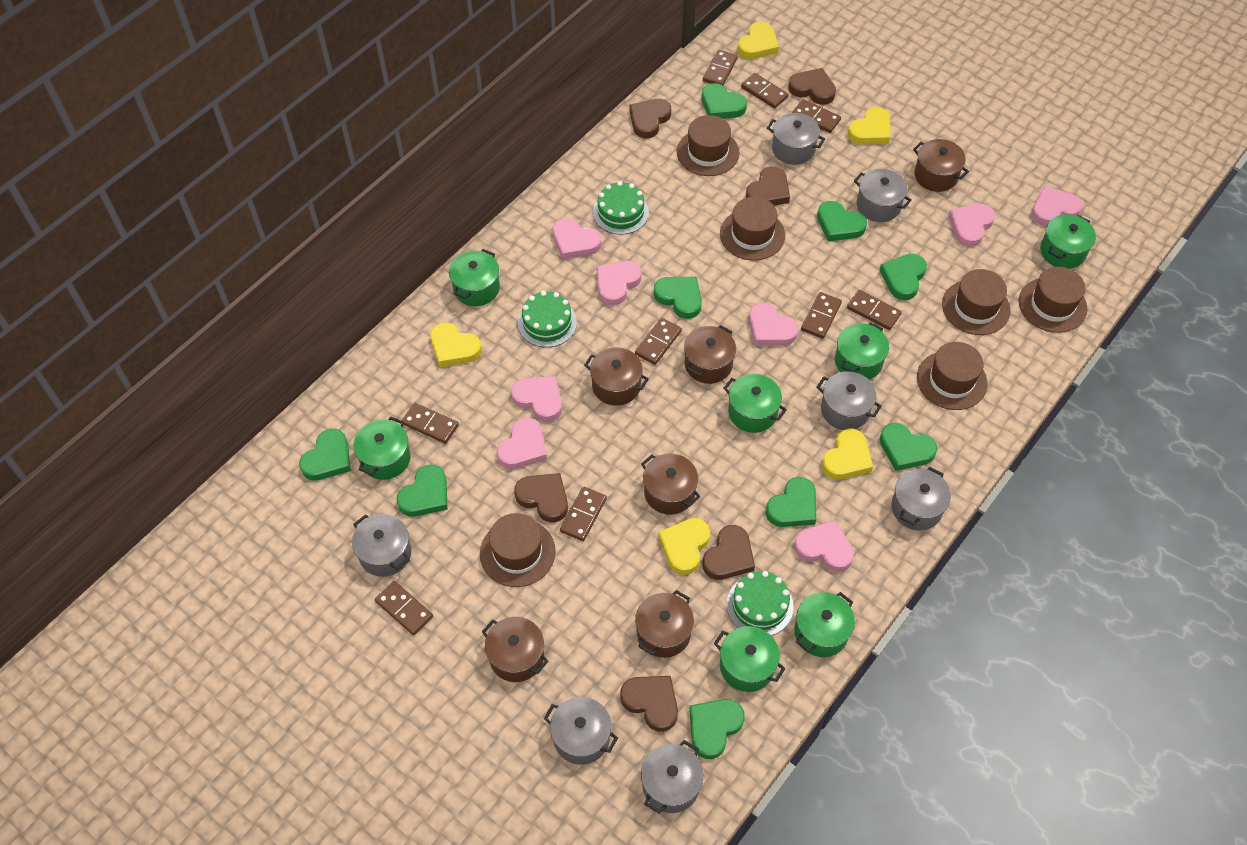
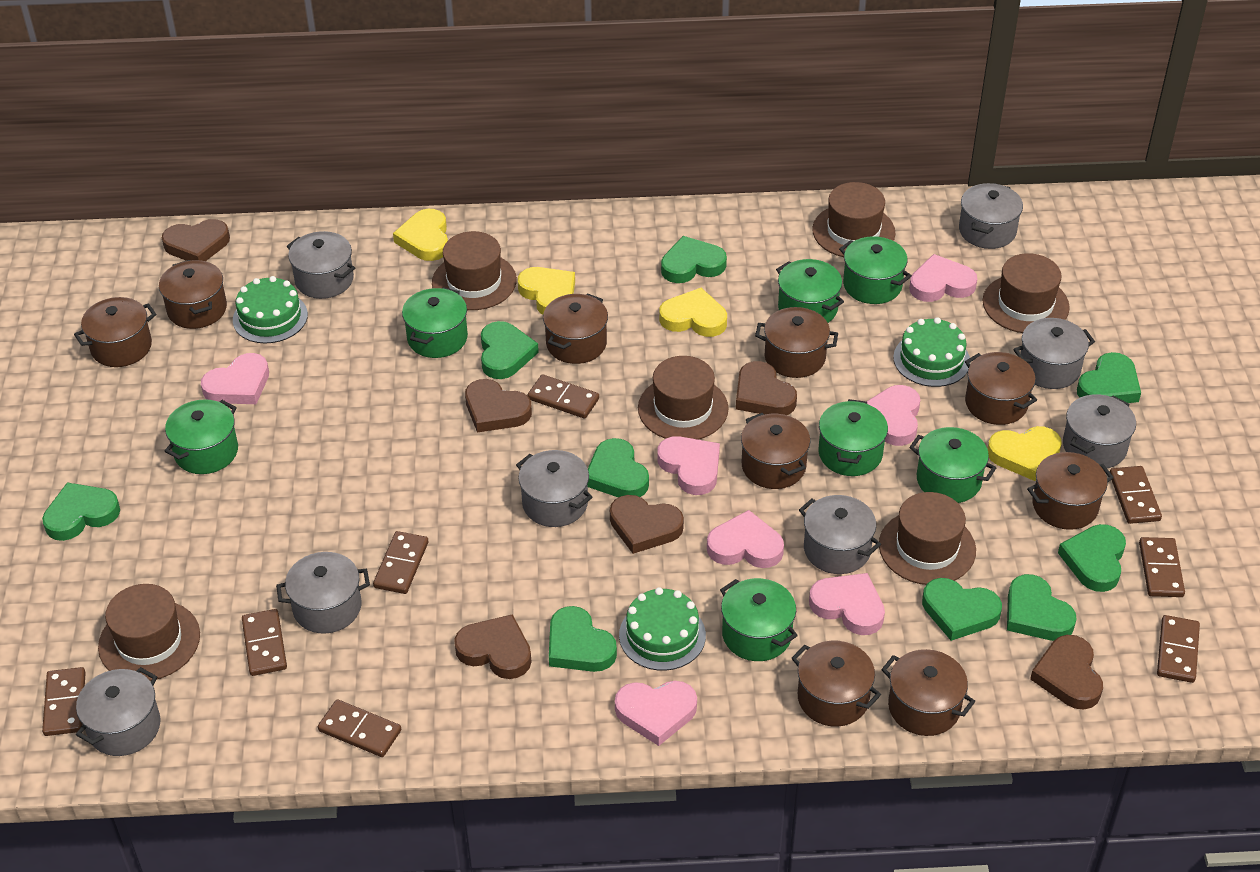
brown domino: [375,581,433,635] [402,403,459,444] [560,487,607,541] [635,318,682,365] [703,50,738,86] [741,73,788,108] [792,99,841,133] [801,292,842,339] [847,290,902,330] = 9 -> [42,667,86,736] [242,609,287,676] [318,699,401,757] [373,531,428,594] [528,374,599,419] [1110,466,1162,524] [1139,537,1185,597] [1157,615,1200,683] = 8
brown pot: [482,617,548,682] [584,347,649,406] [635,590,694,658] [641,453,700,515] [684,325,736,384] [913,139,969,192] = 6 -> [74,297,156,367] [159,260,227,329] [543,293,608,364] [741,413,810,489] [755,307,838,378] [792,641,881,727] [881,649,975,736] [965,352,1037,425] [1027,452,1114,530] = 9
grey pot: [352,514,411,577] [544,697,618,765] [641,740,703,814] [767,113,825,165] [816,371,882,430] [854,169,912,222] [891,467,951,530] = 7 -> [76,667,161,756] [276,552,370,634] [287,231,355,299] [516,450,593,527] [799,495,881,574] [959,183,1023,249] [1013,318,1095,389] [1063,394,1136,468] = 8
pink heart: [497,418,547,469] [511,376,562,422] [553,218,601,259] [596,261,641,306] [749,302,799,345] [794,520,854,572] [948,204,995,247] [1031,186,1083,226] = 8 -> [201,353,269,404] [615,681,697,746] [657,436,720,495] [707,510,784,568] [809,573,885,635] [866,385,920,446] [909,254,977,302] = 7
yellow heart: [430,322,482,367] [658,518,710,575] [738,22,779,59] [822,429,873,479] [847,107,890,145] = 5 -> [393,209,448,261] [518,267,575,315] [659,288,727,337] [987,426,1062,481] = 4

